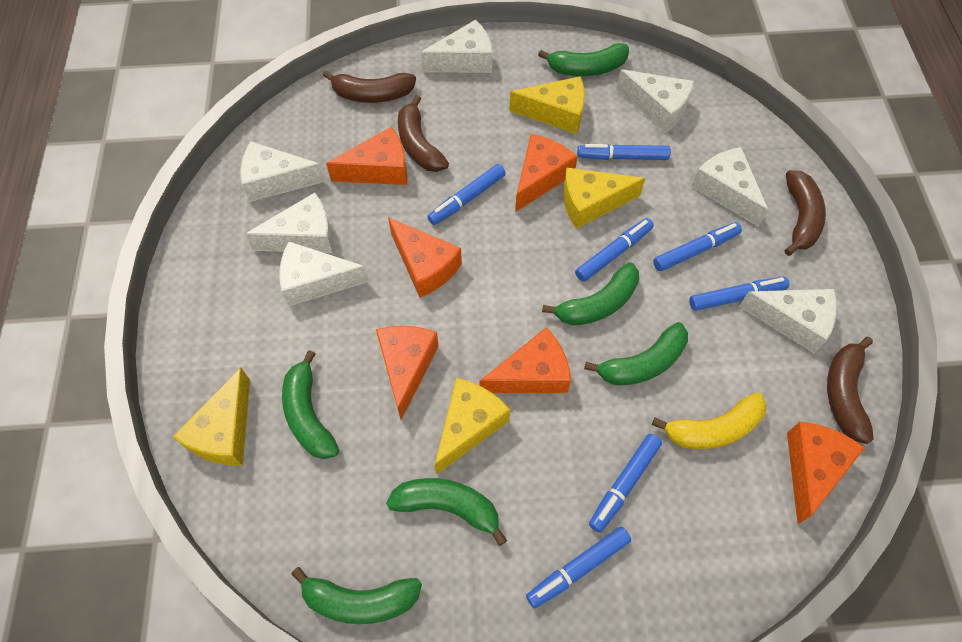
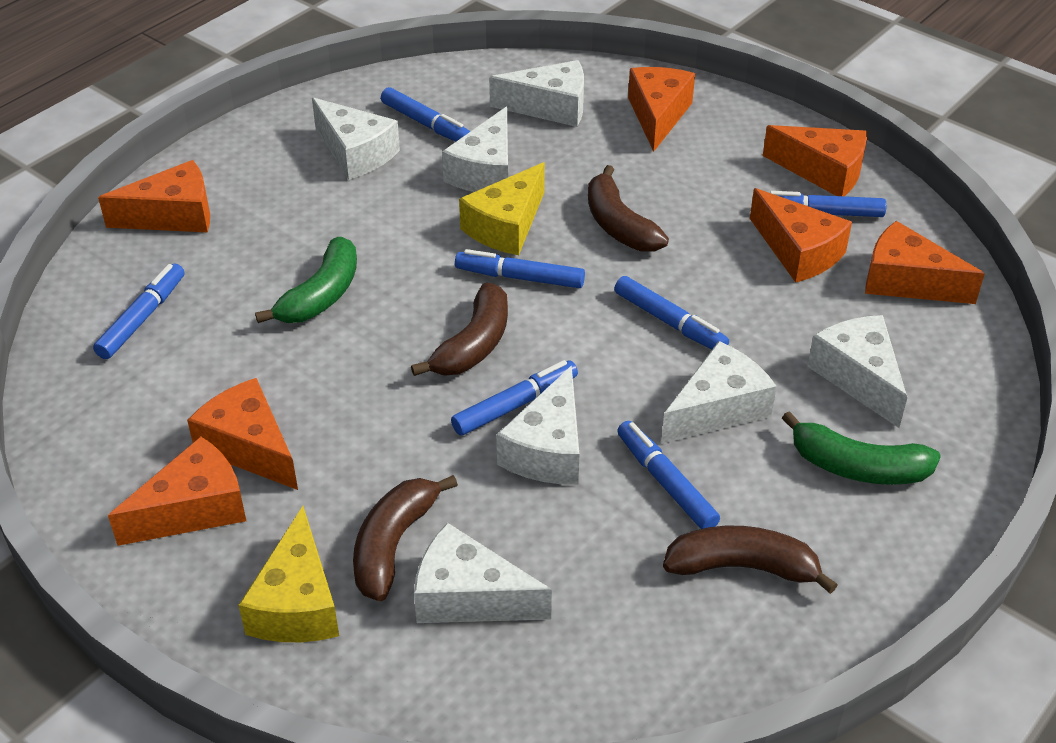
green banana: [282,350,339,459] [292,567,422,624] [386,478,507,546] [538,43,629,76] [542,262,639,325] [584,322,688,385] = 6 -> [255,237,357,323] [782,411,941,485] = 2
orange cheese: [326,127,407,185] [376,326,439,420] [388,217,462,298] [479,327,571,393] [515,134,578,212] [787,422,865,524] = 6 -> [98,160,210,232] [108,437,246,546] [187,378,298,490] [628,67,695,152] [750,188,852,283] [763,125,867,196] [865,221,985,304] = 7
yellow banana: [652,392,767,449] = 1 -> none = 0
yellow cheese: [173,368,250,465] [435,378,510,475] [509,76,585,134] [563,167,646,229] = 4 -> [239,506,339,642] [459,162,545,255] = 2

